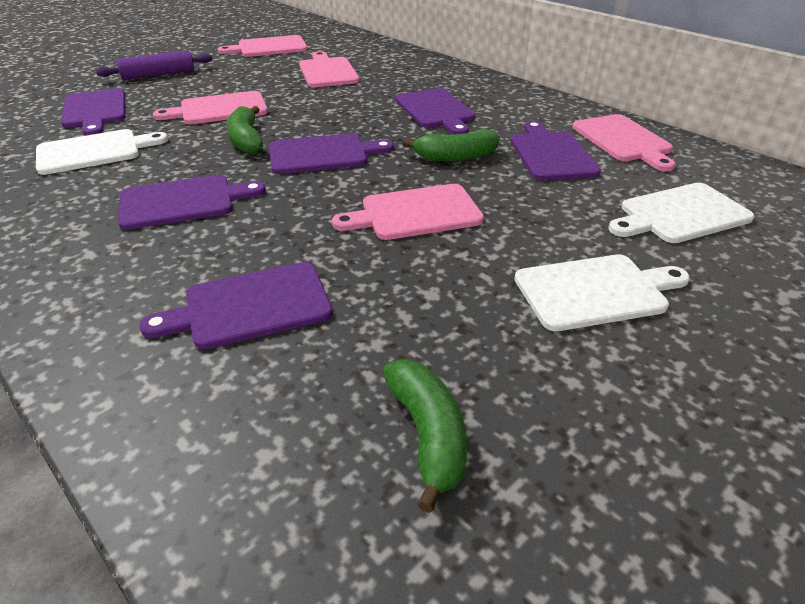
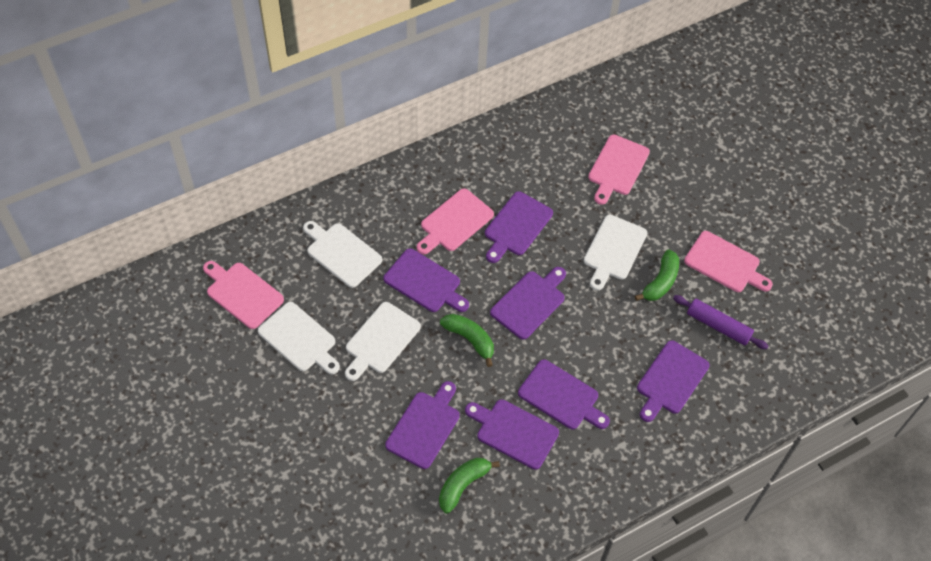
pink cutting board: [153,91,268,124] [218,35,308,57] [299,51,359,88] [332,184,484,240] [572,114,676,171] = 5 -> [203,261,284,329] [417,189,494,254] [588,135,650,205] [684,231,773,292] = 4
purple cutting board: [61,88,126,136] [118,175,266,230] [139,262,332,349] [269,133,394,174] [395,88,475,135] [511,121,601,181] = 6 -> [384,248,469,312] [385,381,460,469] [465,399,559,470] [485,191,553,263] [490,267,566,340] [518,359,610,429] [637,340,710,422] = 7
white cutting board: [36,129,168,175] [514,254,690,331] [608,183,755,243] = 3 -> [258,302,340,374] [303,221,382,288] [345,302,421,381] [584,215,647,291] = 4

